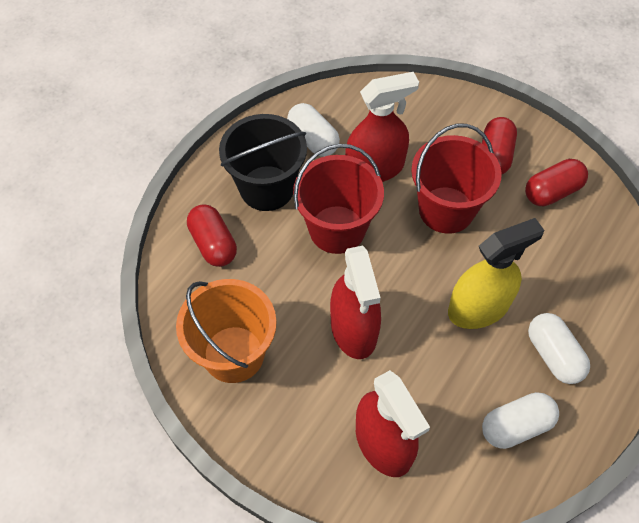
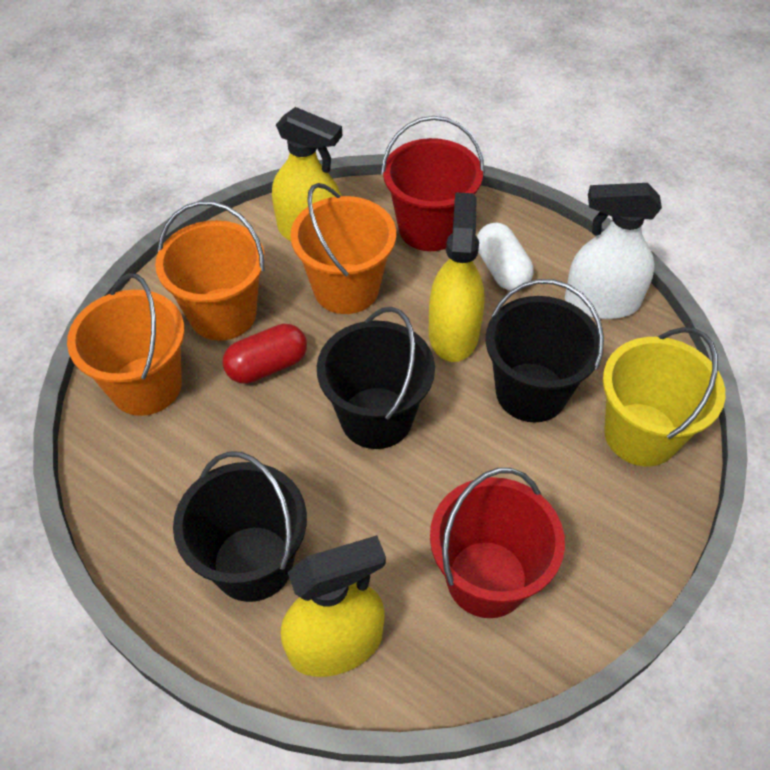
black bucket: [219,114,307,211] = 1 -> [173,451,307,602] [317,307,435,449] [486,279,604,422] = 3
orange bucket: [176,279,277,383] = 1 -> [67,273,185,416] [155,201,265,341] [290,183,396,314] = 3
red capsule: [187,204,237,267] [482,117,517,175] [525,159,588,206] = 3 -> [223,324,307,384] = 1
red spray bottle: [330,246,381,359] [345,72,419,182] [356,370,430,477] = 3 -> none = 0
white capsule: [287,103,340,157] [482,392,559,449] [528,313,590,384] = 3 -> [477,222,533,291] = 1
white spray bottle: none = 0 -> [565,183,662,319] = 1
yellow bucket: none = 0 -> [603,327,725,466] = 1
yellow spray bottle: [448,218,544,329] = 1 -> [272,107,342,241] [281,535,386,677] [429,192,484,362] = 3

